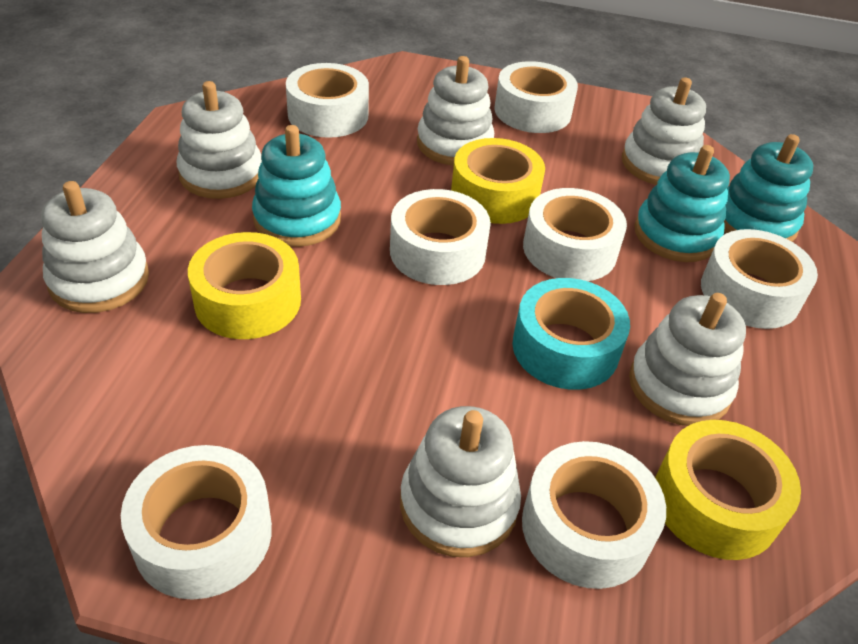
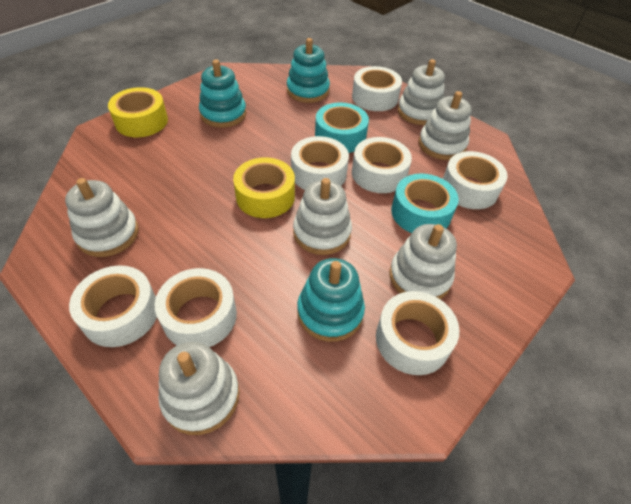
turquoise tape: [512,278,630,390] = 1 -> [315,102,369,153] [391,174,458,233] = 2
yellow tape: [188,232,301,339] [451,138,545,224] [655,420,801,560] = 3 -> [108,87,168,137] [233,157,295,218] = 2

